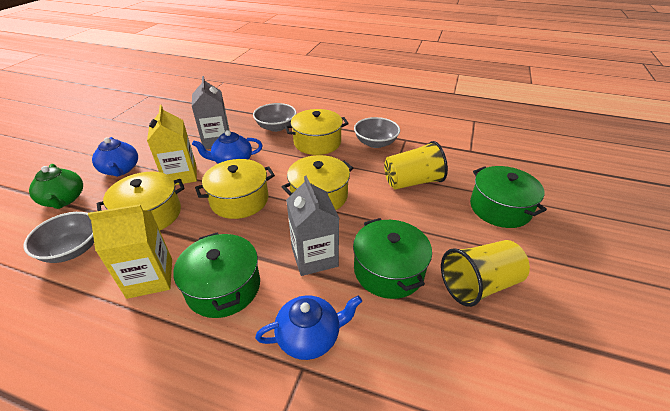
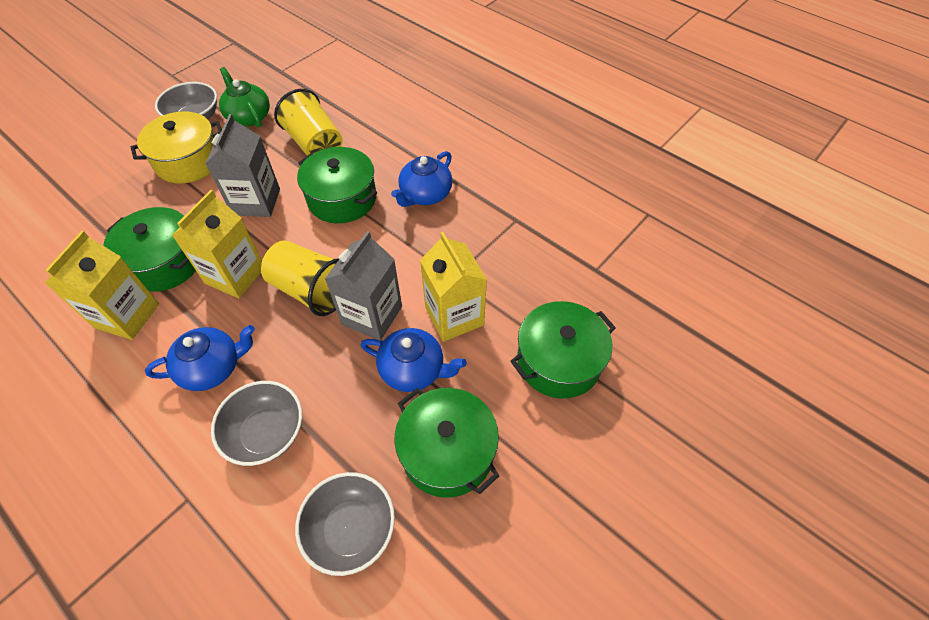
green pot: [173,232,260,318] [353,218,432,299] [470,166,547,228] = 3 -> [103,207,196,292] [297,147,377,223] [395,388,499,498] [510,301,616,399] = 4
yellow carton: [88,204,172,299] [147,105,197,185] = 2 -> [45,231,159,340] [172,190,262,298] [420,232,487,342] = 3
yellow pot: [97,172,185,230] [195,159,275,219] [282,155,353,210] [285,109,349,155] = 4 -> [131,111,222,184] = 1

